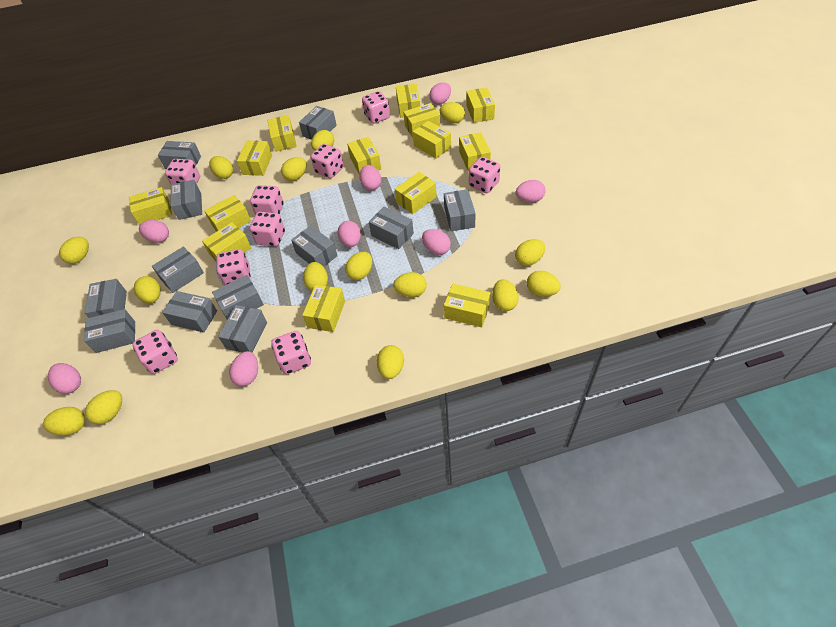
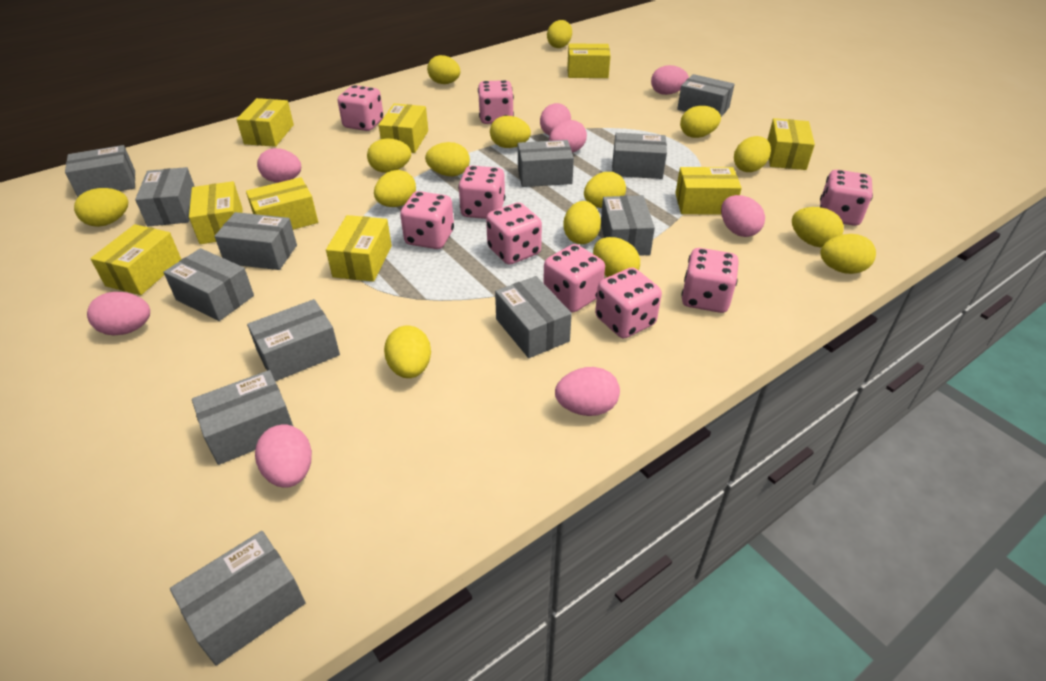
yellow box: [129,187,172,225] [202,222,251,262] [204,195,251,231] [237,141,272,176] [267,115,297,152] [302,284,345,332] [347,137,381,175] [395,172,437,214] [396,84,420,118] [404,103,440,137] [413,121,451,159] [444,284,491,327] [459,132,491,171] [466,87,495,123] = 14 -> [90,224,182,295] [189,181,242,244] [236,98,294,147] [246,177,318,230] [326,215,392,282] [379,103,428,153] [567,43,611,78] [675,167,742,215] [767,118,815,170] = 9

